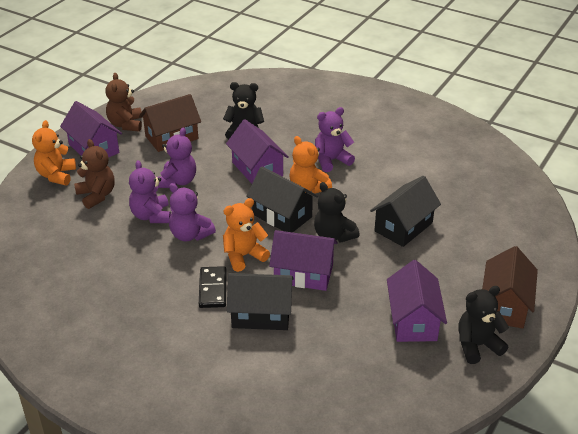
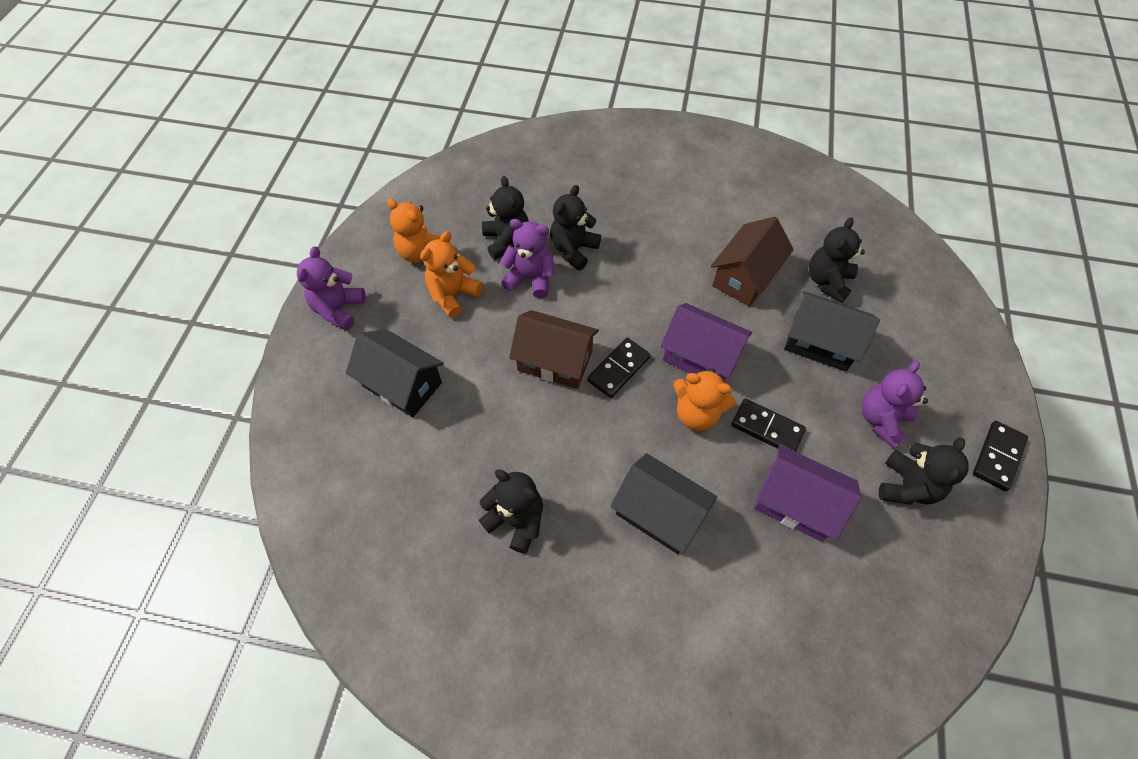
black domino: [199,266,226,308] = 1 -> [587,338,650,398] [731,398,806,452] [973,421,1028,491] = 3
black teddy bear: [223,82,264,140] [314,182,360,243] [459,286,509,364] = 3 -> [479,469,543,554] [482,176,529,260] [550,185,601,271] [809,217,865,303] [879,437,969,505] = 5
brown teddy bear: [74,139,114,209] [105,73,142,132] = 2 -> none = 0
purple house: [60,101,122,157] [226,119,289,184] [269,230,338,291] [387,260,447,342] = 4 -> [660,303,752,381] [754,445,861,542] = 2
purple teddy bear: [129,160,171,223] [157,127,196,188] [169,183,216,241] [315,107,355,172] = 4 -> [297,246,366,331] [500,219,555,298] [862,361,928,449] = 3

